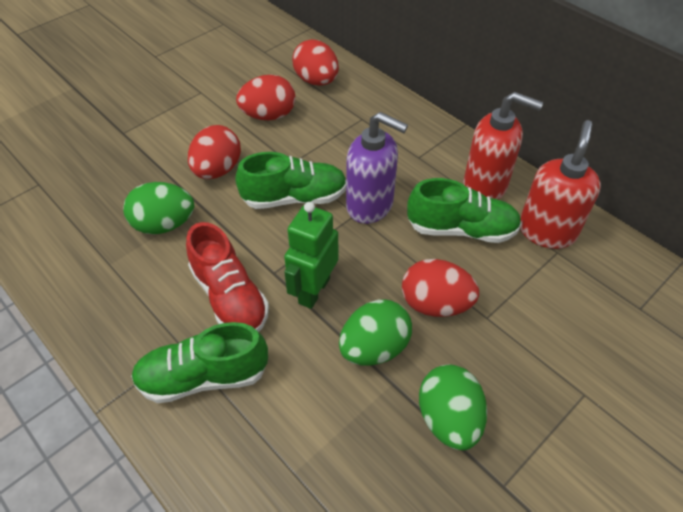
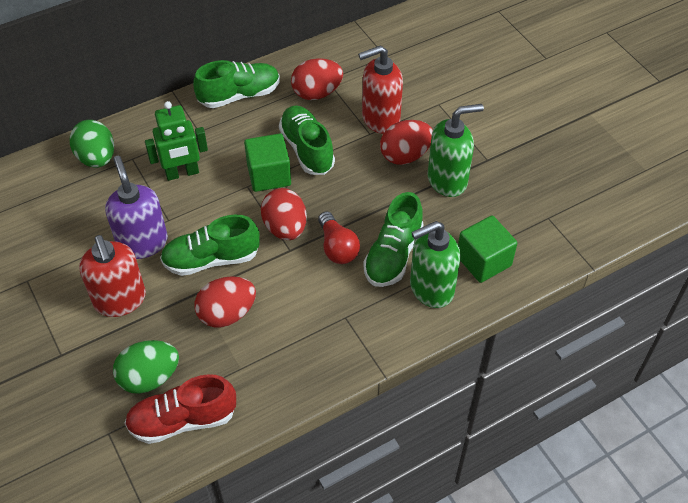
green cube: none = 0 -> [244,133,291,192] [458,215,517,283] = 2
green egg: [123,182,194,234] [339,299,412,366] [419,365,487,450] = 3 -> [70,120,114,168] [113,340,179,394] = 2
green shoe: [131,322,268,403] [235,152,346,209] [407,178,522,243] = 3 -> [160,214,260,276] [193,60,280,108] [279,105,335,175] [363,192,424,287] = 4
green soap dispenser: none = 0 -> [410,221,460,308] [427,104,484,197] = 2
red light bulb: none = 0 -> [318,211,360,264] = 1

